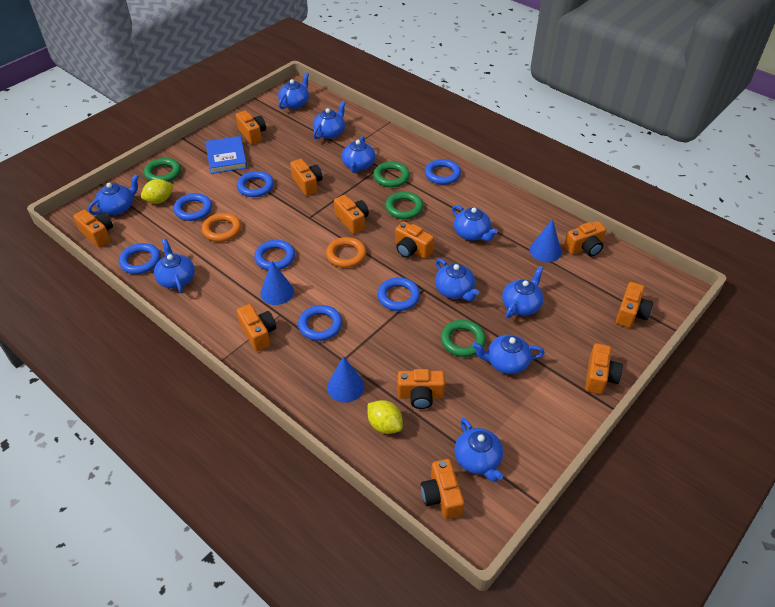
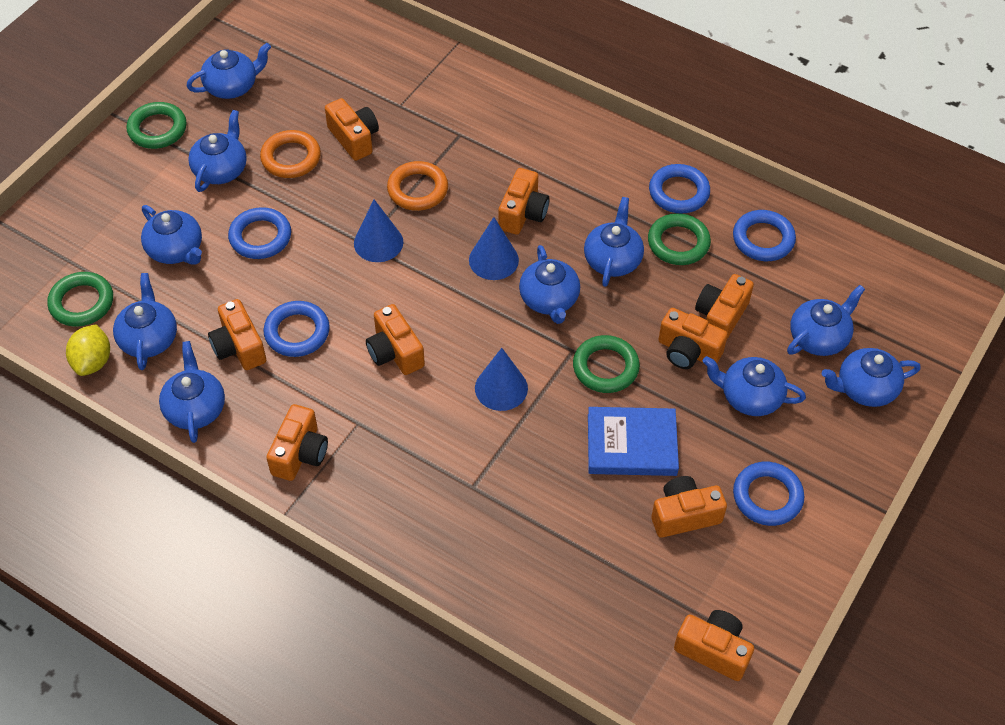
blue ring: [119,243,161,274] [174,193,212,221] [237,171,274,197] [254,240,295,270] [298,305,342,341] [377,277,420,311] [425,159,461,185] = 7 -> [228,207,291,259] [263,301,330,357] [649,164,710,214] [733,210,796,261] [733,462,804,526] = 5
orange camera: [73,209,113,247] [236,111,266,144] [237,304,276,351] [290,159,323,196] [334,195,369,234] [395,222,434,259] [398,369,445,409] [421,459,464,519] [564,221,606,256] [585,343,623,394] [616,282,653,328] = 11 -> [208,299,266,370] [266,404,328,481] [325,98,379,161] [366,304,425,375] [498,168,549,234] [651,476,727,538] [658,308,728,369] [674,610,754,681] [695,274,754,339] = 9
yellow lemon: [141,179,174,204] [368,400,403,434] = 2 -> [66,324,110,376] = 1

